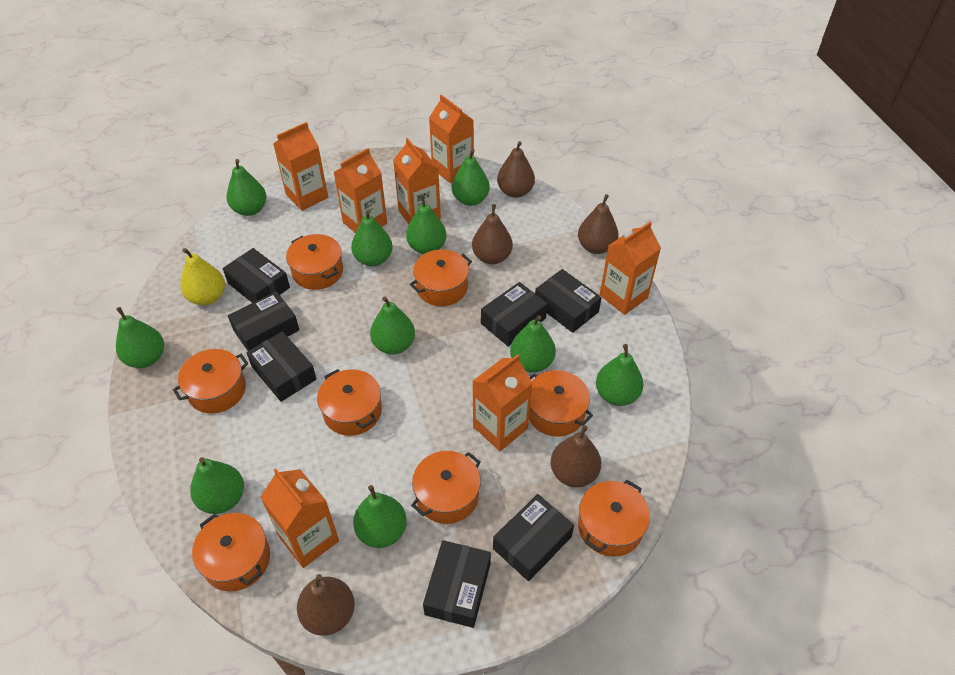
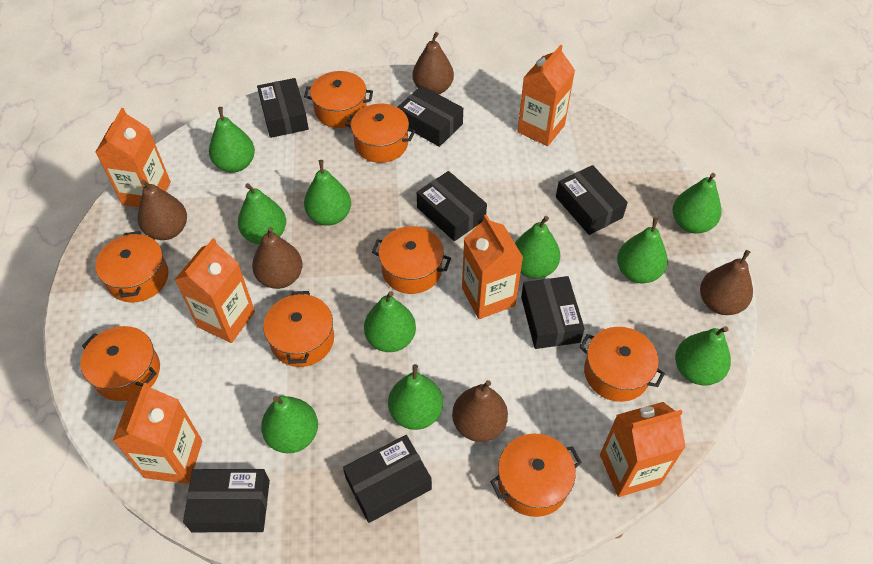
orange carton: [260,469,339,568] [273,122,328,211] [334,148,387,233] [393,138,441,224] [429,95,474,183] [473,354,532,451] [600,222,661,315] = 7 -> [96,108,171,207] [113,383,202,484] [175,238,255,343] [462,215,523,319] [518,45,575,146] [600,402,686,497] = 6
yellow pear: [181,248,225,305] = 1 -> none = 0

